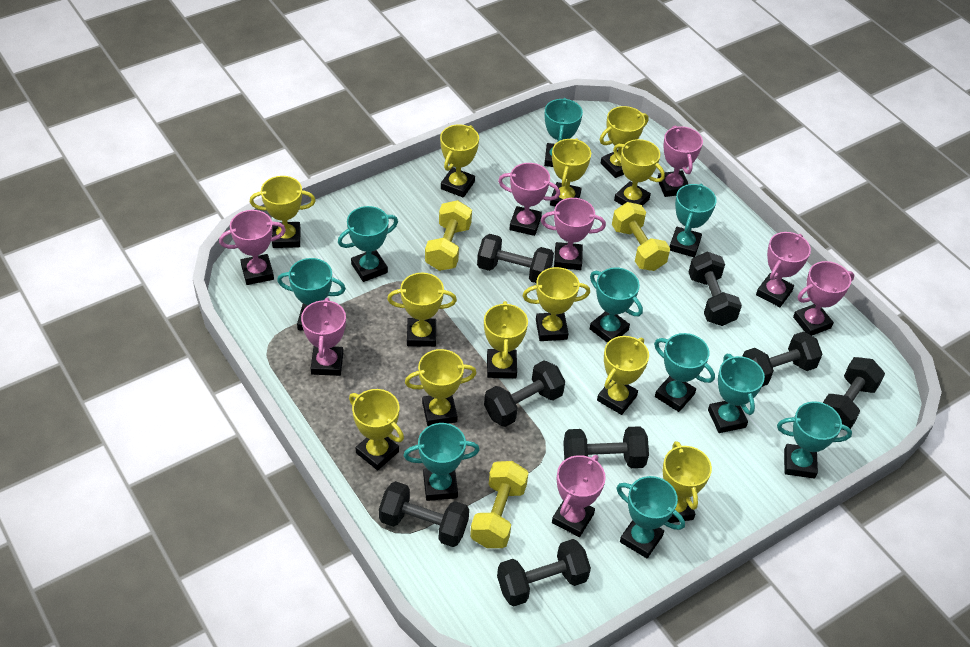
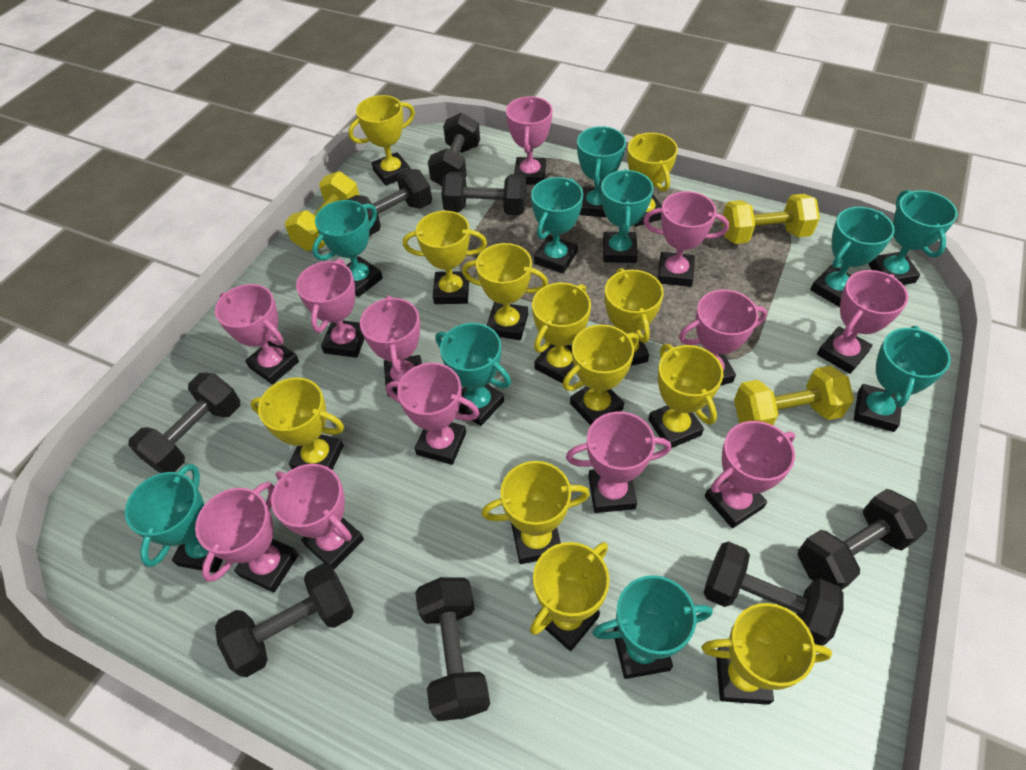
pink trophy: [219,210,286,285] [301,298,346,376] [498,163,560,236] [541,198,606,270] [552,455,606,537] [658,125,703,197] [756,232,811,307] [793,261,855,336] = 8 -> [195,482,299,592] [215,284,299,385] [271,464,364,570] [296,259,365,358] [360,295,422,396] [386,363,480,465] [506,96,552,185] [566,412,671,513] [643,191,729,287] [679,290,767,386] [705,421,795,528] [817,270,908,374] = 12

